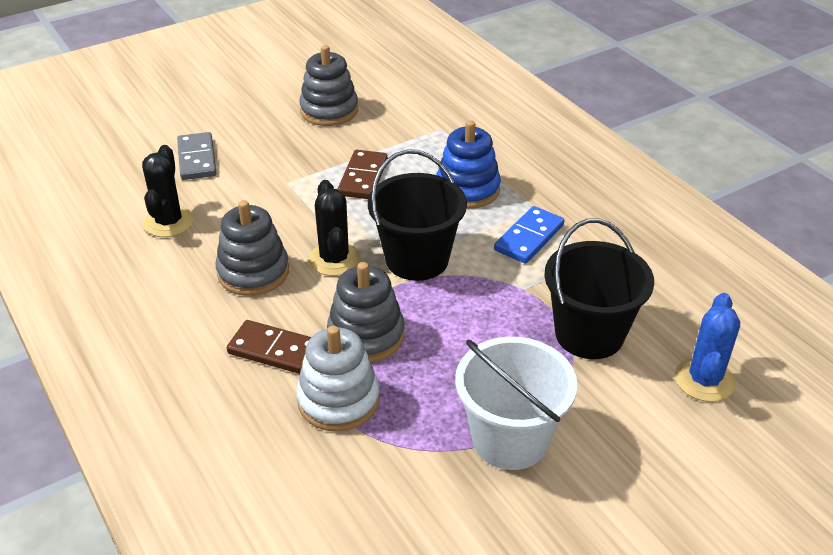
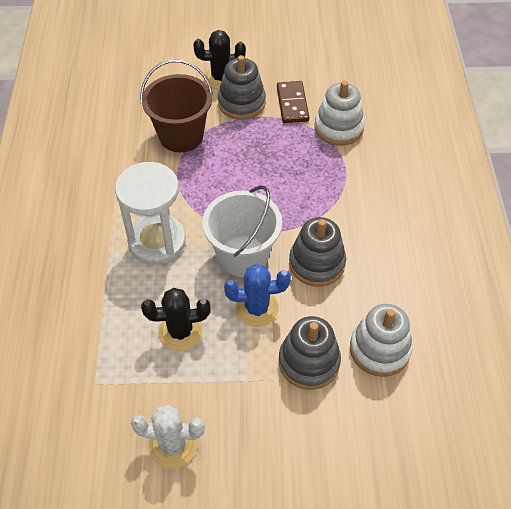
black bucket: [368,149,467,281] [544,218,654,359] = 2 -> none = 0
blue domino: [494,206,564,264] = 1 -> none = 0
blue stacking toy: [436,120,501,209] = 1 -> none = 0
brown bucket: none = 0 -> [140,60,213,152] = 1
brown domino: [227,320,311,374] [337,150,388,199] = 2 -> [277,81,309,123] = 1
grey domino: [177,132,217,180] = 1 -> none = 0
white cactus: none = 0 -> [131,405,205,469] = 1
white hourglass: none = 0 -> [115,162,186,265] = 1
white stacking toy: [296,326,380,432] = 1 -> [315,81,365,146] [350,304,413,377] = 2

